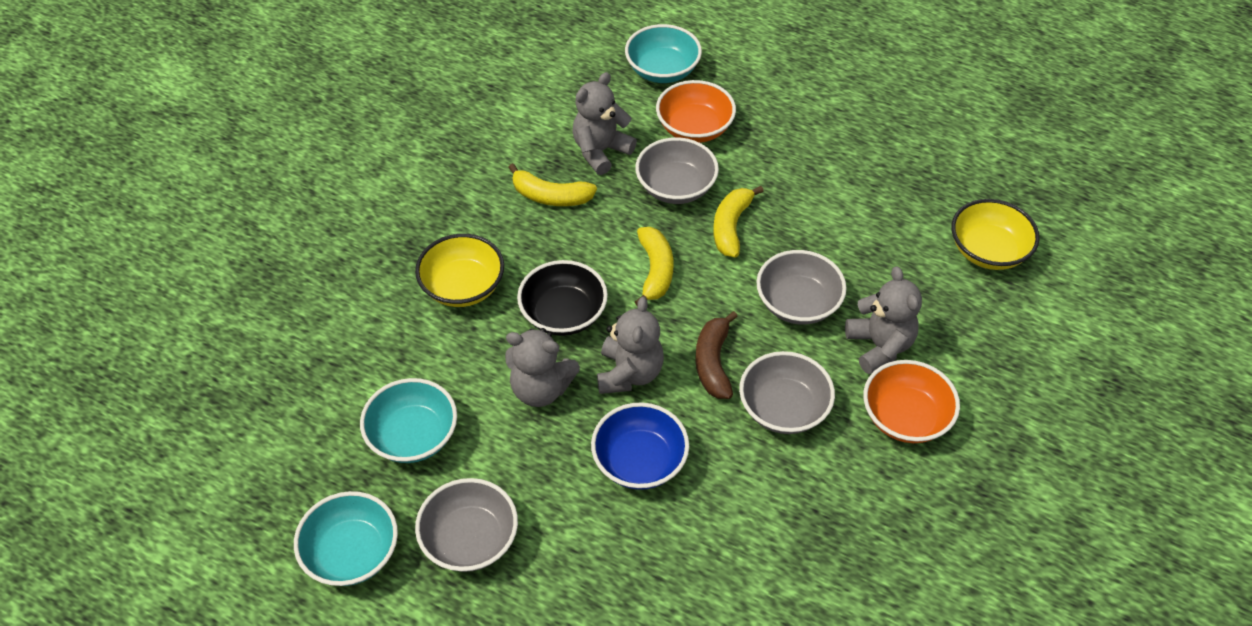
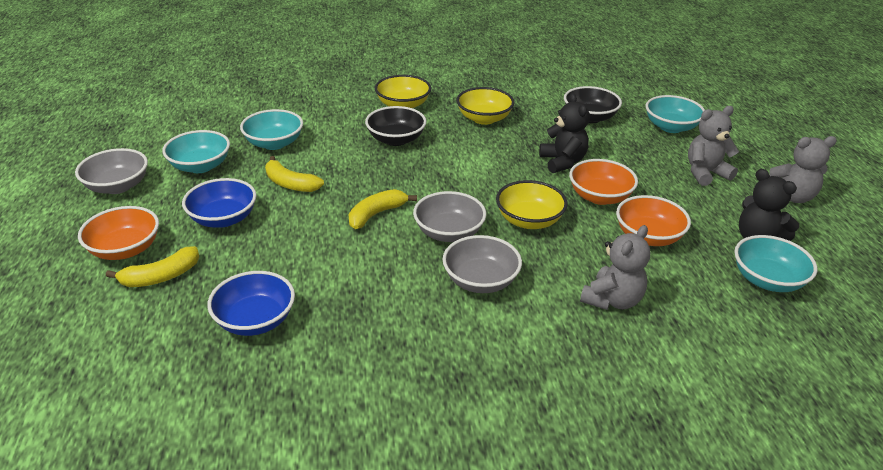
black bowl: [517,260,608,336] = 1 -> [365,106,426,146] [564,86,622,123] = 2
black teddy bear: none = 0 -> [539,93,590,173] [739,169,799,241] = 2
blue bowl: [591,402,689,490] = 1 -> [182,178,256,228] [207,271,295,336] = 2
brown banana: [695,311,738,399] = 1 -> none = 0
grey bowl: [415,478,518,572] [635,137,719,204] [739,351,835,434] [756,250,847,325] = 4 -> [75,148,148,194] [413,191,486,242] [442,235,522,293] = 3
grey teddy bear: [505,328,580,407] [572,72,637,175] [597,297,664,394] [845,266,922,374] = 4 -> [580,225,650,310] [688,106,739,186] [769,136,837,203] = 3
orange bowl: [656,80,736,143] [863,360,960,443] = 2 -> [78,206,159,260] [569,159,638,205] [616,195,691,246] = 3
turquoise bowl: [294,491,398,586] [360,378,457,463] [625,24,702,83] = 3 -> [162,130,230,173] [240,109,303,150] [646,95,705,133] [734,235,817,292] = 4
yellow bowl: [415,234,504,307] [951,199,1040,270] = 2 -> [375,75,431,108] [456,87,515,125] [496,180,568,229] = 3

